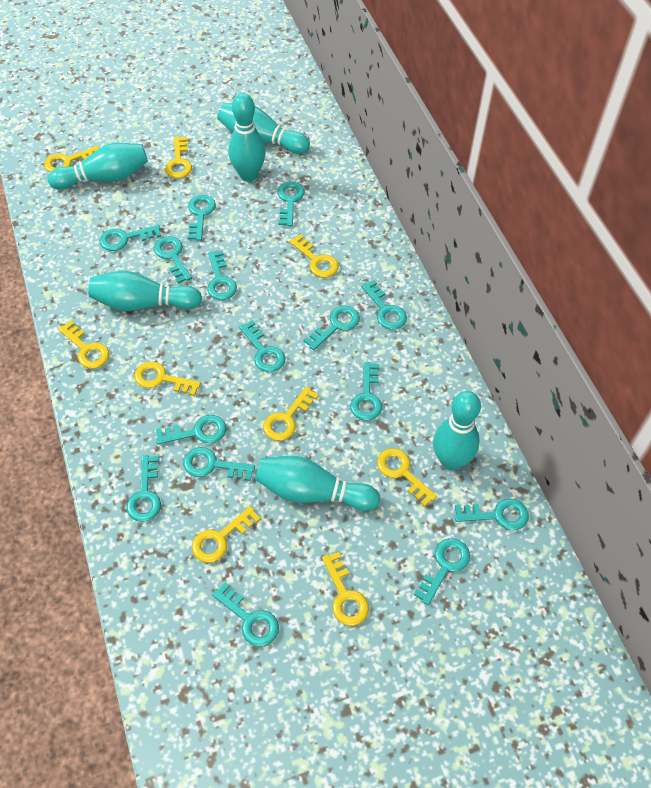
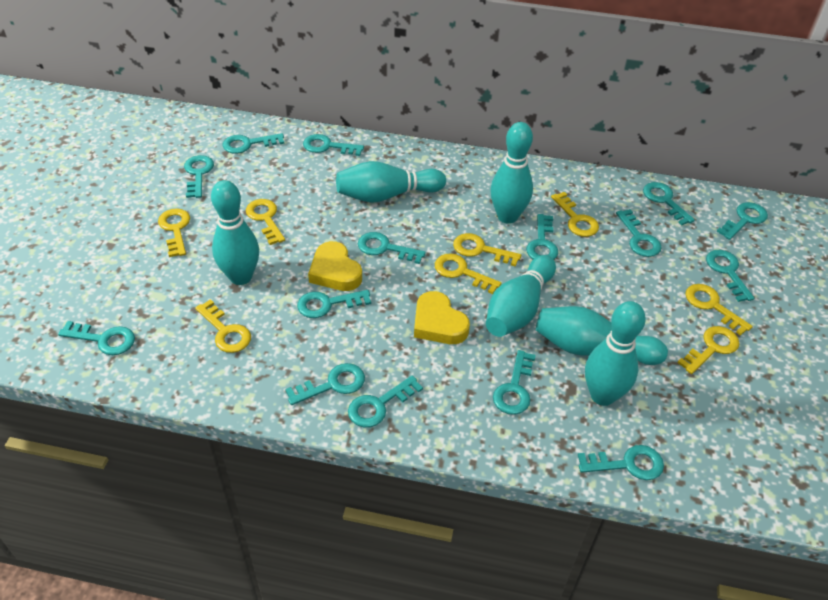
yellow heart: none = 0 -> [308,241,362,291] [414,291,470,344] = 2
yellow key: [44,146,99,172] [58,321,109,369] [134,361,201,396] [165,137,192,178] [192,506,261,563] [263,387,319,441] [289,234,339,278] [322,552,369,626] [377,448,437,507] = 9 -> [158,208,190,257] [195,299,251,353] [246,199,285,245] [435,253,501,294] [453,233,521,267] [551,192,599,237] [678,326,739,374] [685,284,753,336] = 8

